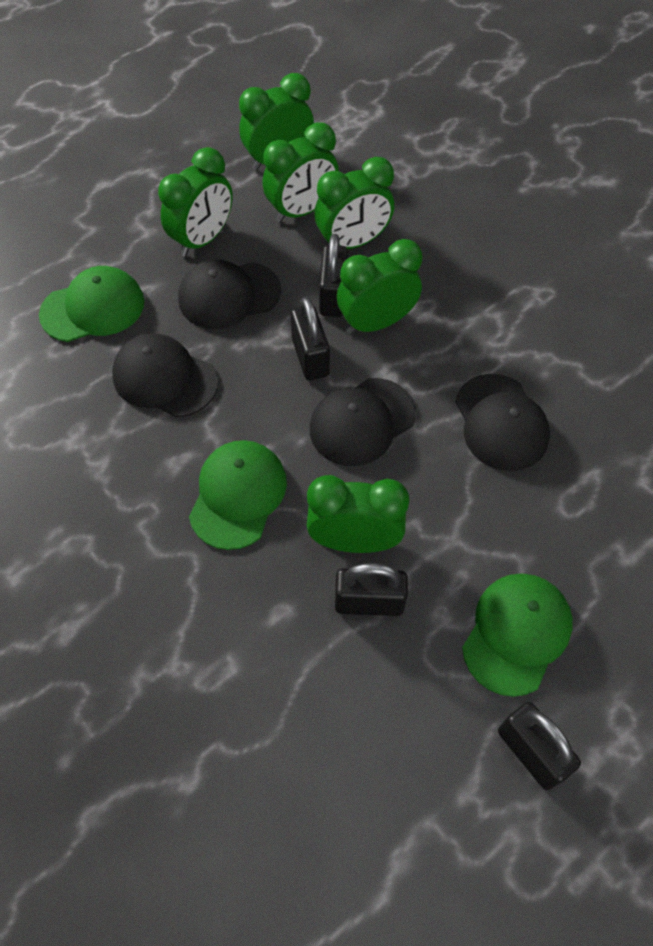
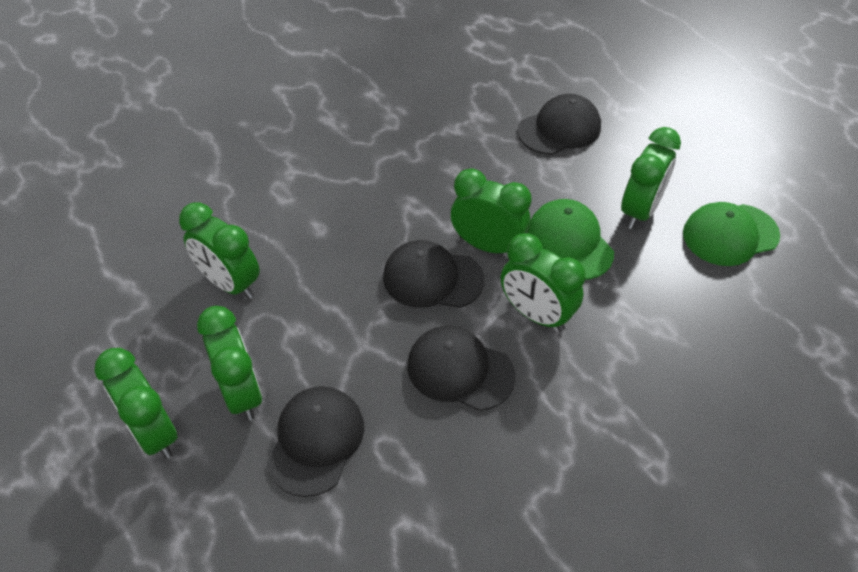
black padlock: [291,297,330,380] [319,234,348,317] [335,563,408,616] [498,702,581,790] = 4 -> none = 0
green cap: [39,266,144,342] [189,440,287,550] [462,573,573,697] = 3 -> [527,199,614,280] [683,202,780,266] = 2

